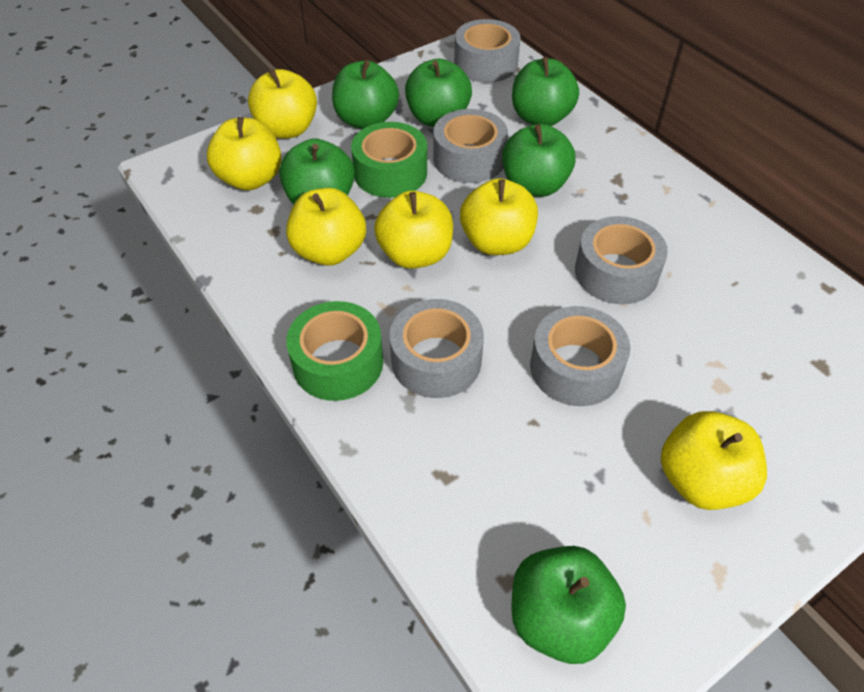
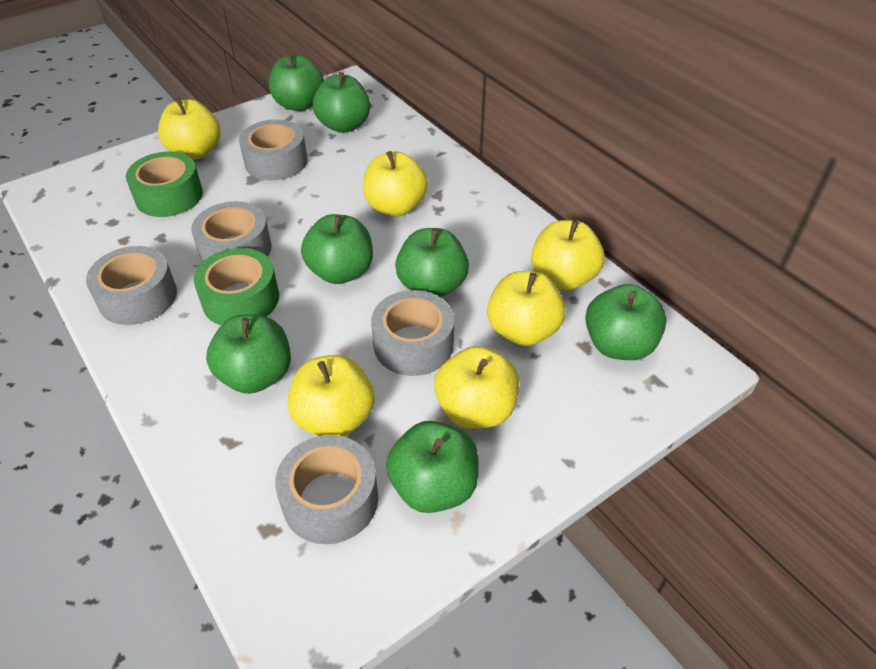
green apple: [279,138,355,204] [332,60,399,129] [405,59,472,127] [502,124,576,197] [511,546,626,664] [512,57,579,126] = 6 -> [206,314,291,394] [269,53,324,111] [301,214,373,284] [313,72,370,133] [386,421,479,513] [395,228,469,297] [585,284,667,360] = 7

